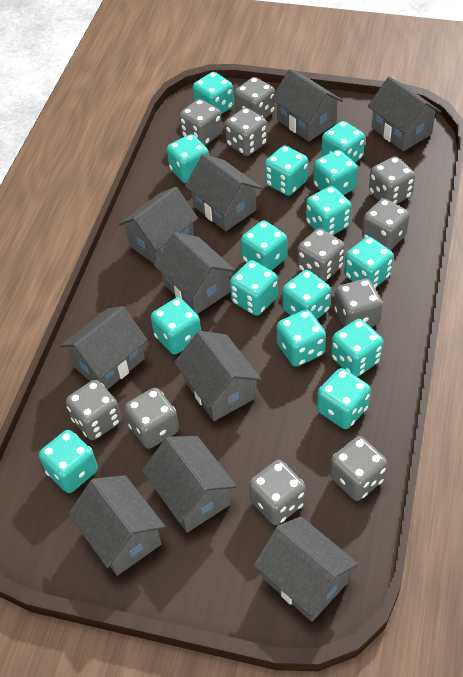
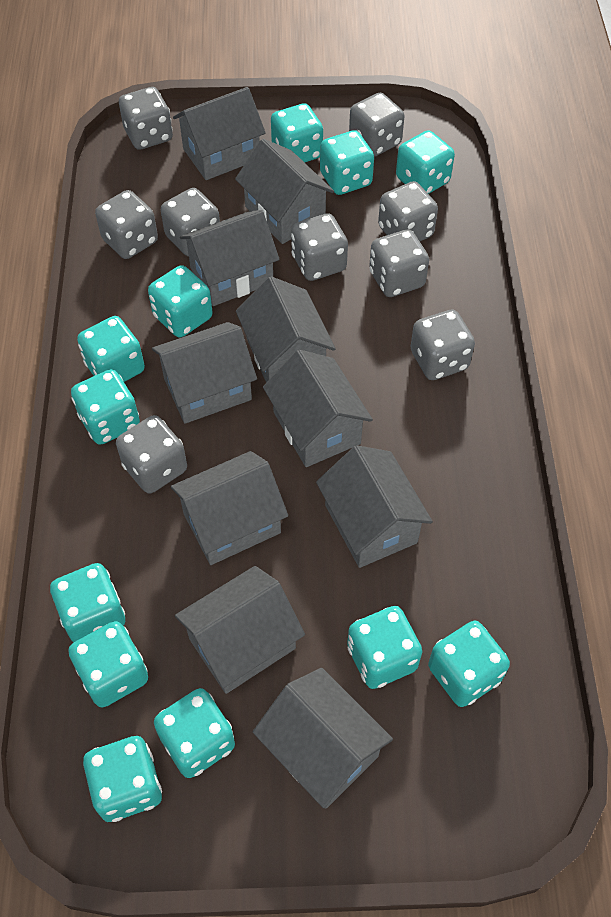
grey dice: [66,380,122,440] [124,388,179,449] [180,99,222,146] [225,108,267,156] [235,77,275,118] [249,460,306,525] [297,228,345,282] [330,436,387,501] [334,278,382,327] [362,198,410,250] [369,157,415,204] = 11 -> [95,190,158,259] [116,415,187,494] [119,87,173,150] [161,188,220,256] [291,213,348,281] [349,93,405,157] [369,229,429,297] [378,181,438,241] [410,309,475,380] = 9
turquoise dice: [39,430,98,493] [151,298,201,355] [167,134,209,183] [193,72,234,114] [230,260,278,316] [241,221,287,271] [265,146,308,196] [277,309,326,367] [282,270,331,319] [306,186,352,235] [313,150,358,195] [317,368,371,429] [321,121,365,162] [331,319,383,377] [344,237,394,288] = 15 -> [50,563,125,643] [68,621,148,707] [71,369,140,445] [77,316,145,382] [83,736,162,822] [148,265,213,338] [154,688,235,778] [271,103,323,163] [320,130,374,195] [347,606,422,689] [396,130,455,194] [428,621,510,707] = 12

